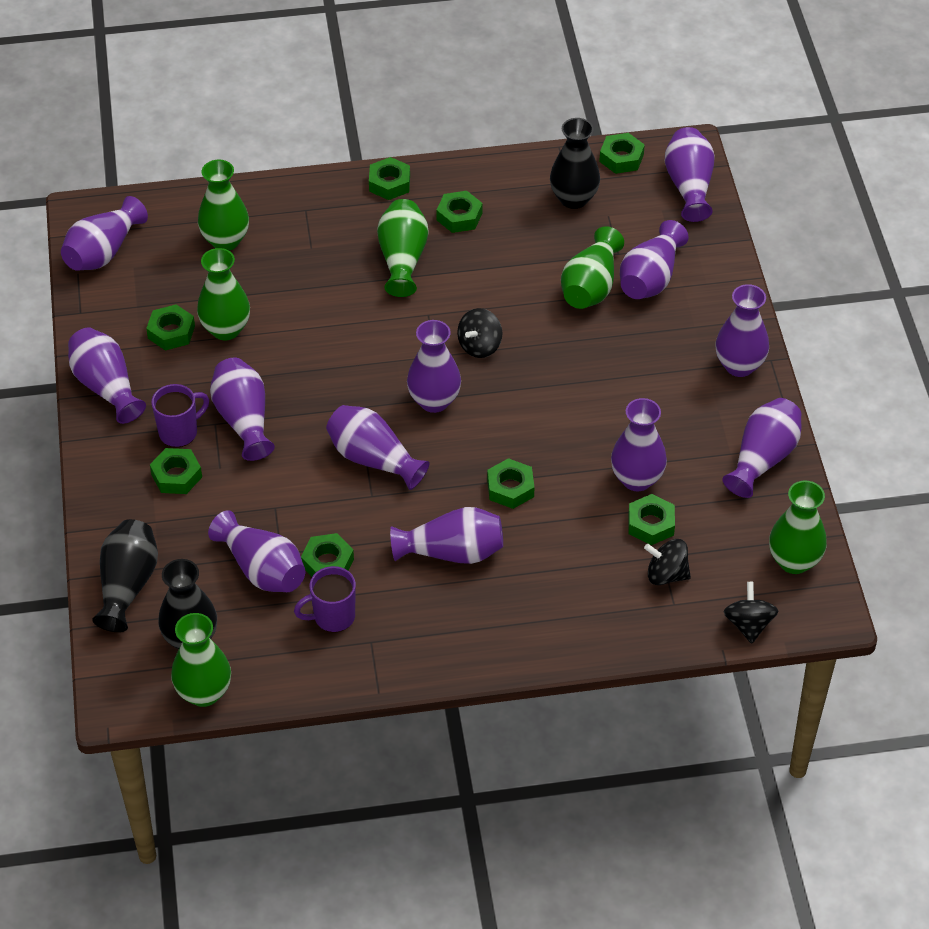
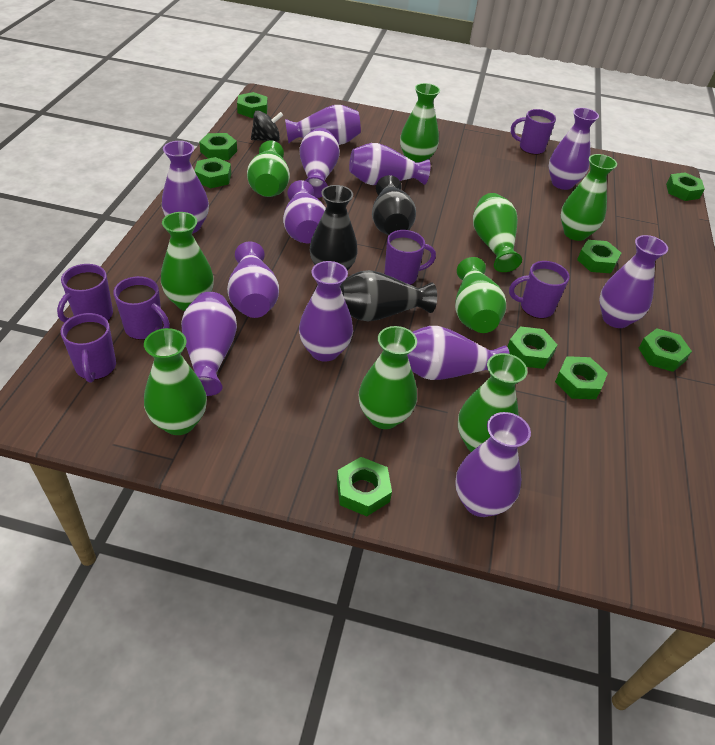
black spinning top: [457,308,502,358] [644,539,691,585] [723,582,778,644] = 3 -> [251,111,283,142] = 1
green nut: [146,304,195,351] [150,448,202,494] [301,533,354,577] [369,157,410,200] [436,191,482,233] [487,458,534,509] [599,133,645,174] [628,494,675,545] = 8 -> [194,157,231,188] [199,133,237,160] [237,92,268,118] [337,457,392,516] [507,326,557,369] [555,356,608,399] [577,240,621,273] [638,328,692,372] [666,172,705,201] = 9
green vase: [171,613,231,707] [197,248,250,340] [198,160,249,251] [377,199,428,297] [561,226,624,309] [769,480,827,574] = 6 -> [144,328,207,435] [161,212,214,311] [247,140,290,197] [359,326,417,429] [400,83,440,163] [455,257,506,333] [458,353,527,452] [473,193,522,272] [561,154,617,241] = 9
purple mug: [151,384,209,447] [294,566,356,632] = 2 -> [57,264,113,322] [61,313,116,383] [113,276,170,340] [384,230,436,285] [509,261,570,319] [511,109,556,155] = 6

